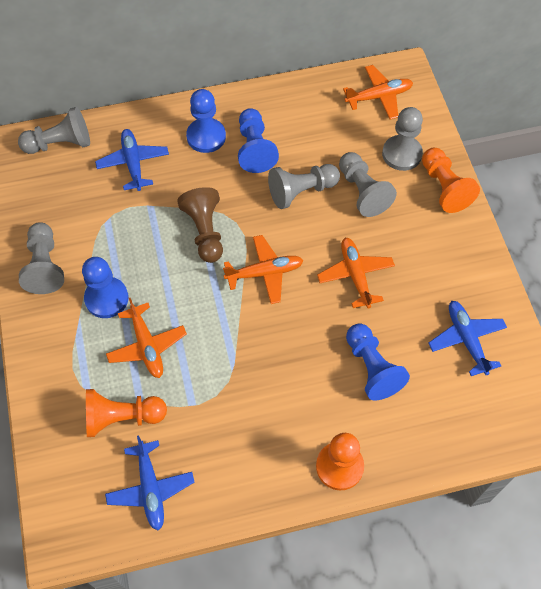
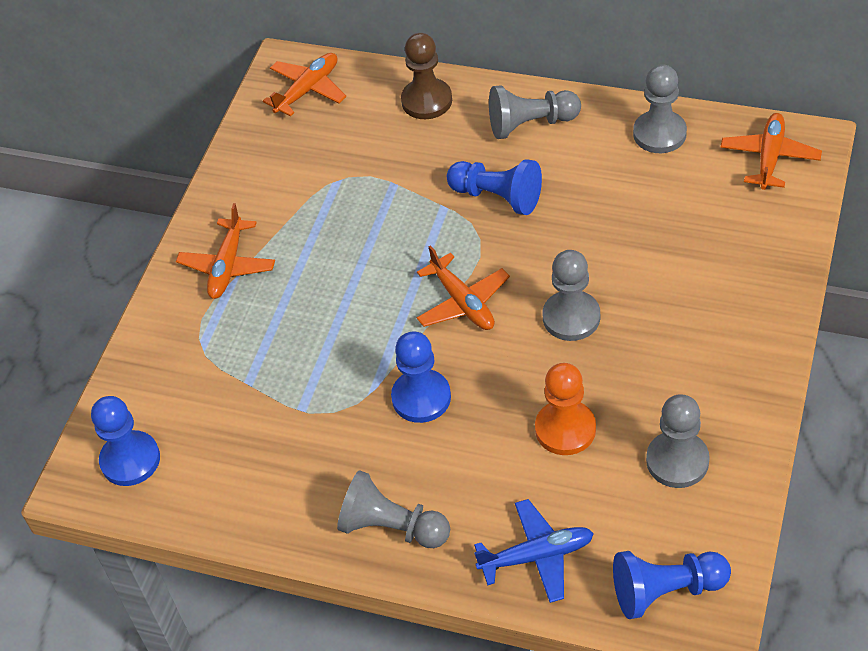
blue plane: [95,129,169,191] [105,436,194,531] [429,301,507,376] = 3 -> [474,499,594,603] = 1
orange pawn: [86,389,167,437] [316,433,364,490] [422,148,480,213] = 3 -> [535,363,596,455] = 1

